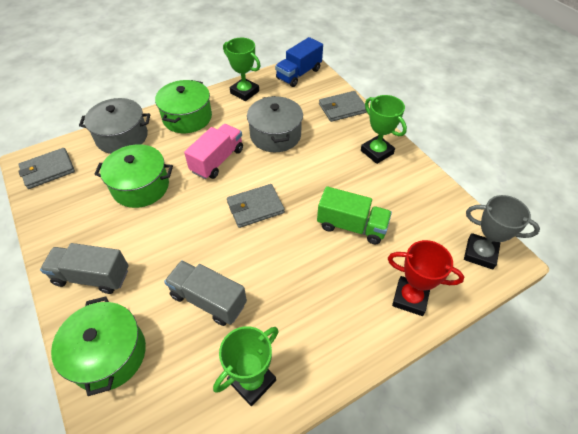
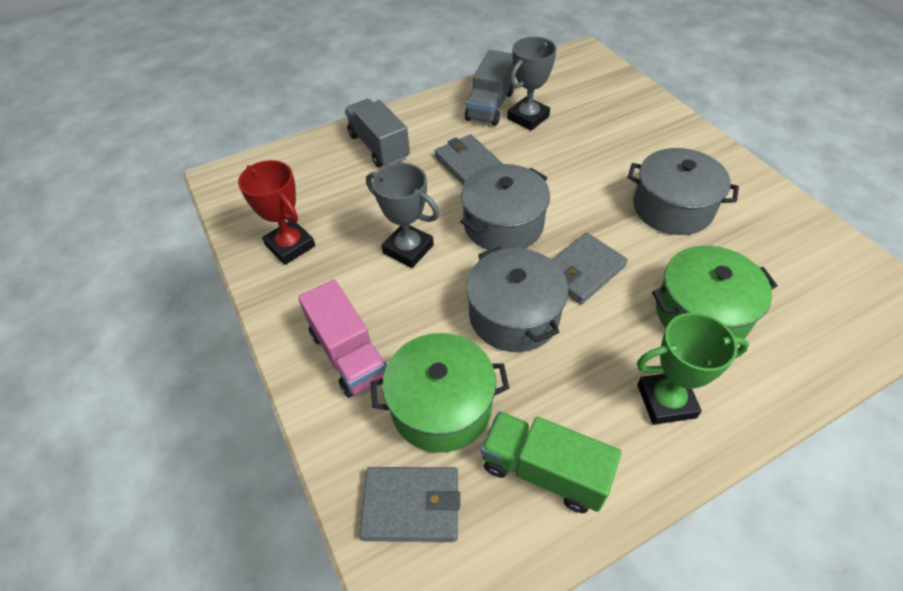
blue truck: [275,37,323,87] = 1 -> none = 0
green pot: [51,296,146,396] [94,144,173,208] [155,80,212,133] = 3 -> [371,333,509,453] [652,245,778,338] = 2
green trophy: [213,326,279,406] [223,38,261,101] [361,95,407,164] = 3 -> [637,313,749,425] = 1
grey pot: [79,98,150,154] [247,96,303,152] = 2 -> [460,164,550,250] [466,247,568,352] [627,148,739,235] = 3
grey trophy: [464,195,540,270] = 1 -> [366,163,439,268] [507,37,557,131] = 2

